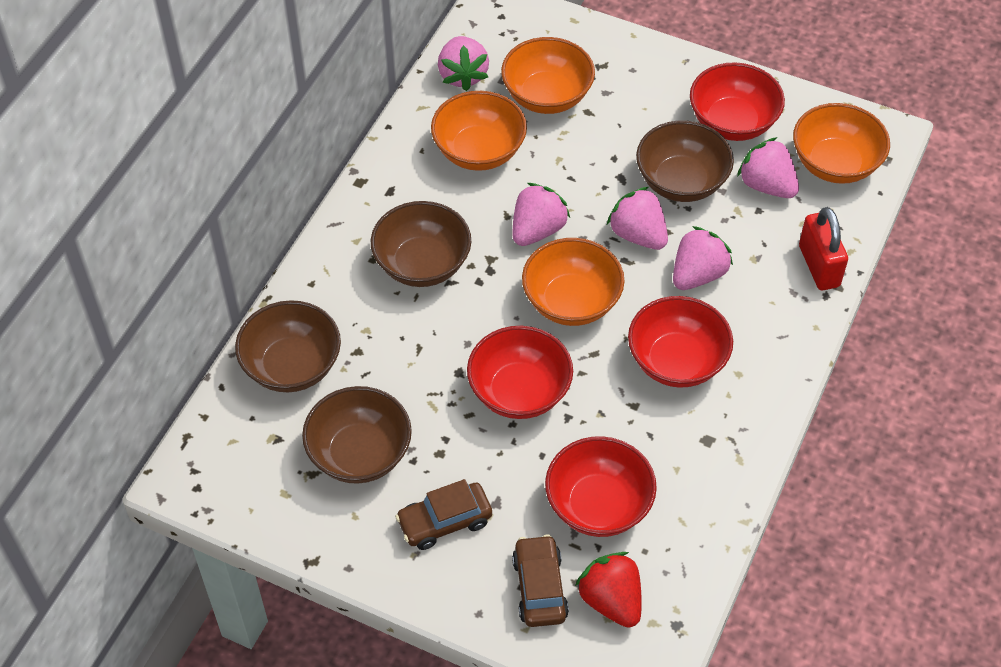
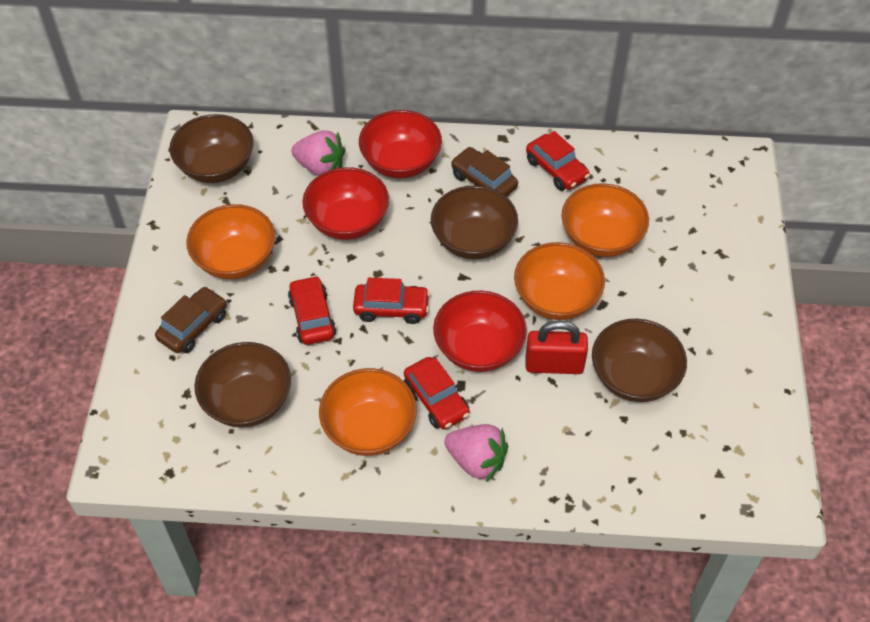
pink strawberry: [438,36,489,91] [513,183,570,246] [607,187,668,250] [673,226,733,290] [737,137,799,198] = 5 -> [291,130,345,176] [444,424,508,482] = 2
red bowl: [467,326,573,419] [545,436,657,537] [628,296,733,388] [690,62,785,141] = 4 -> [303,167,389,240] [359,110,442,179] [433,291,527,372] = 3
red car: none = 0 -> [288,276,336,345] [353,278,430,324] [404,357,470,430] [526,131,590,191] = 4
red strawberry: [575,552,642,628] = 1 -> none = 0

